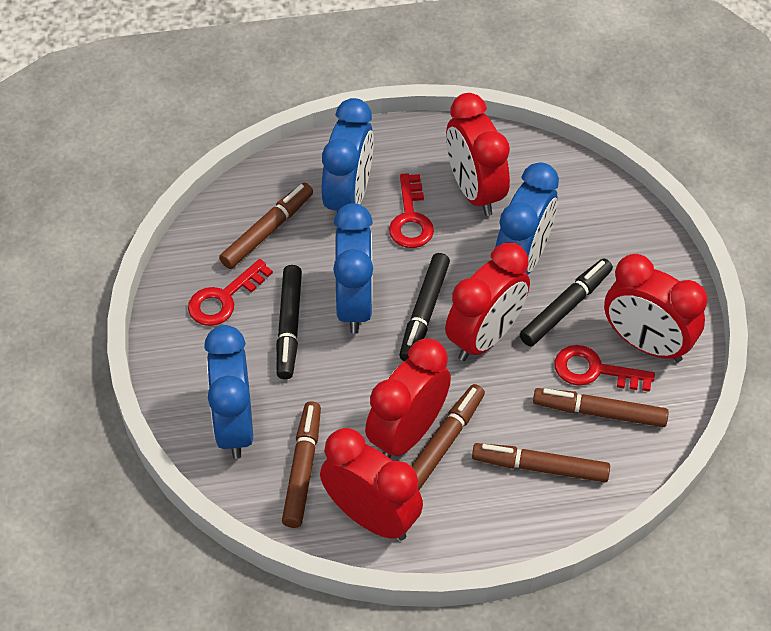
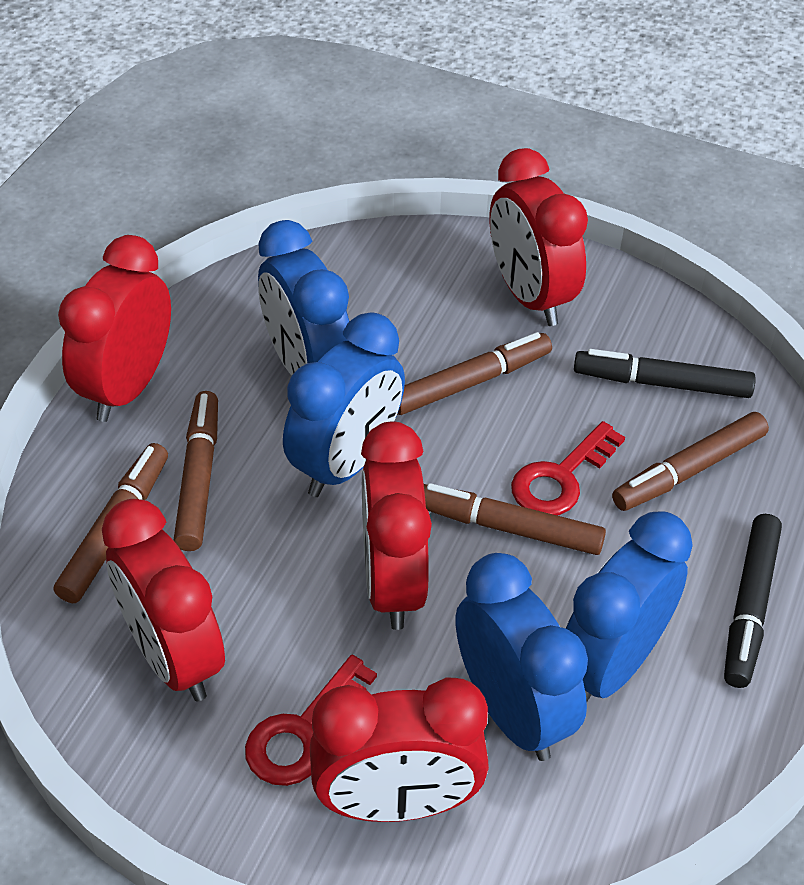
black marker: [276,265,302,379] [399,253,450,361] [519,258,613,347] = 3 -> [574,349,756,398] [724,514,782,688] = 2
red key: [188,259,273,326] [389,173,434,248] [554,345,655,392] = 3 -> [245,655,377,786] [511,421,625,516] = 2

